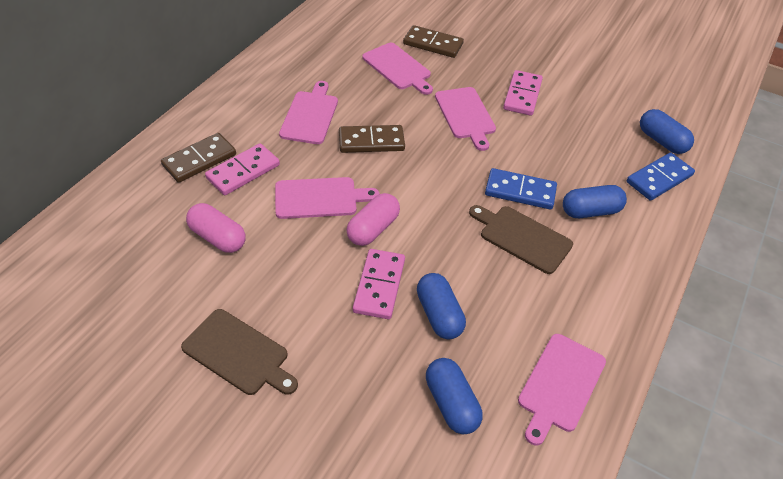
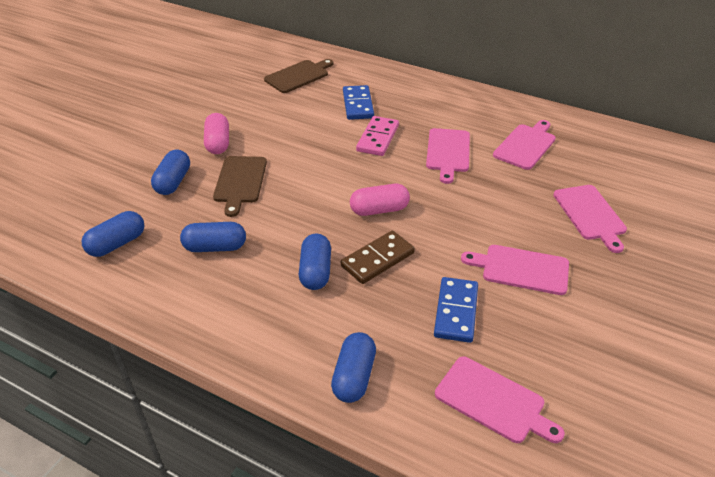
blue capsule: [417,273,466,339] [426,358,482,434] [563,185,627,218] [640,109,694,154] = 4 -> [82,211,144,257] [151,149,190,195] [180,222,246,252] [299,234,331,290] [331,332,376,403] = 5
brown domino: [161,133,236,183] [339,125,405,153] [403,25,464,58] = 3 -> [341,231,415,284] = 1
pink domino: [205,143,280,195] [353,249,405,319] [503,70,543,116] = 3 -> [356,116,399,156] = 1

